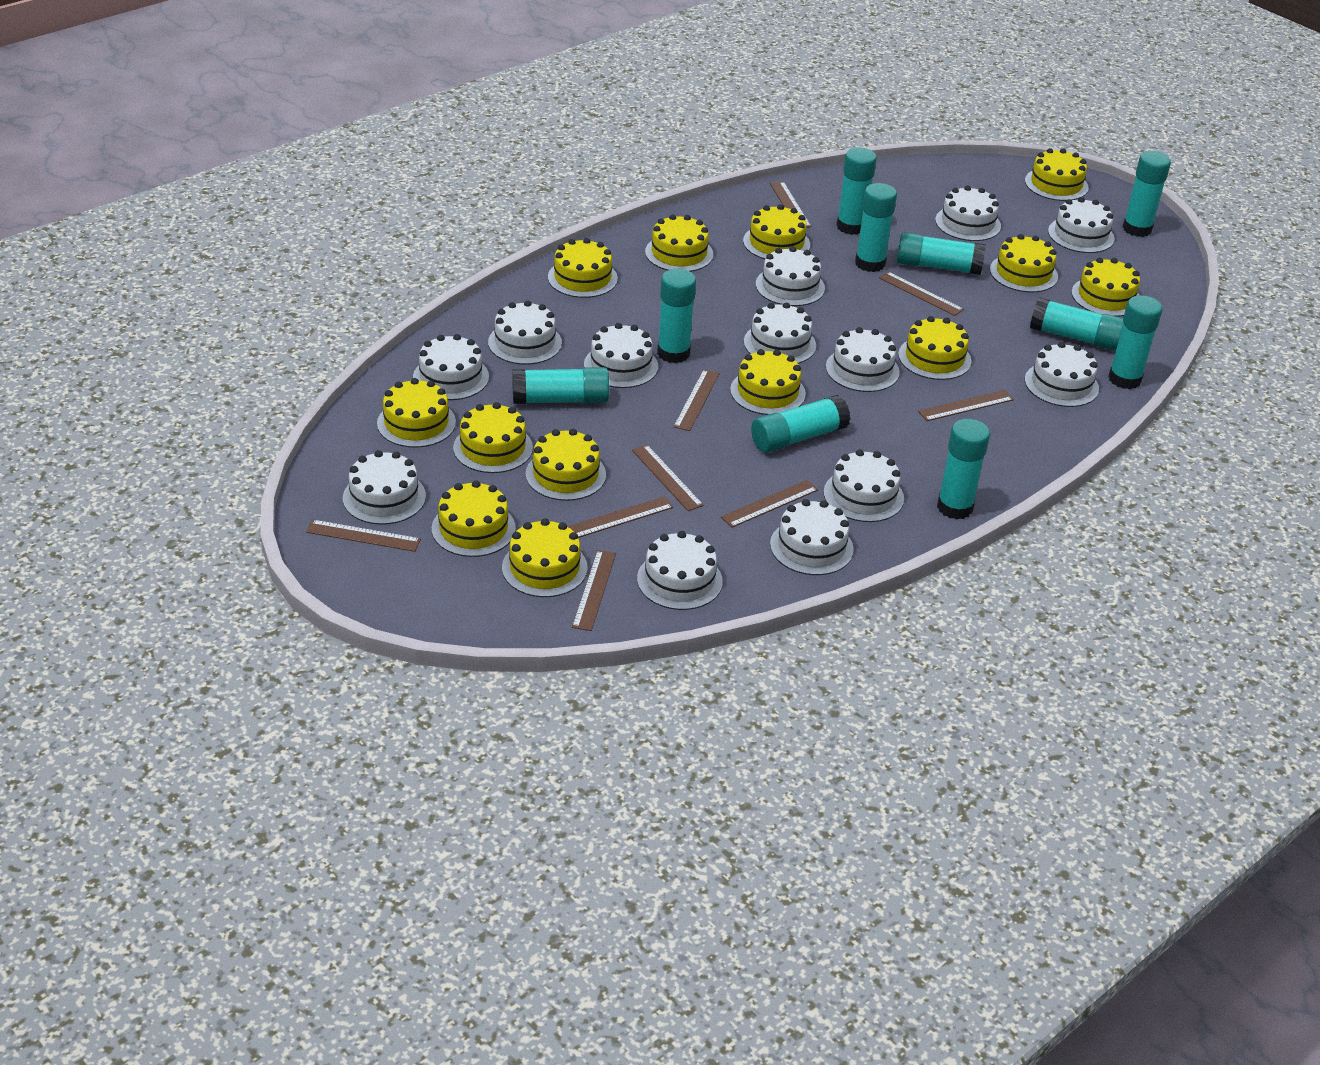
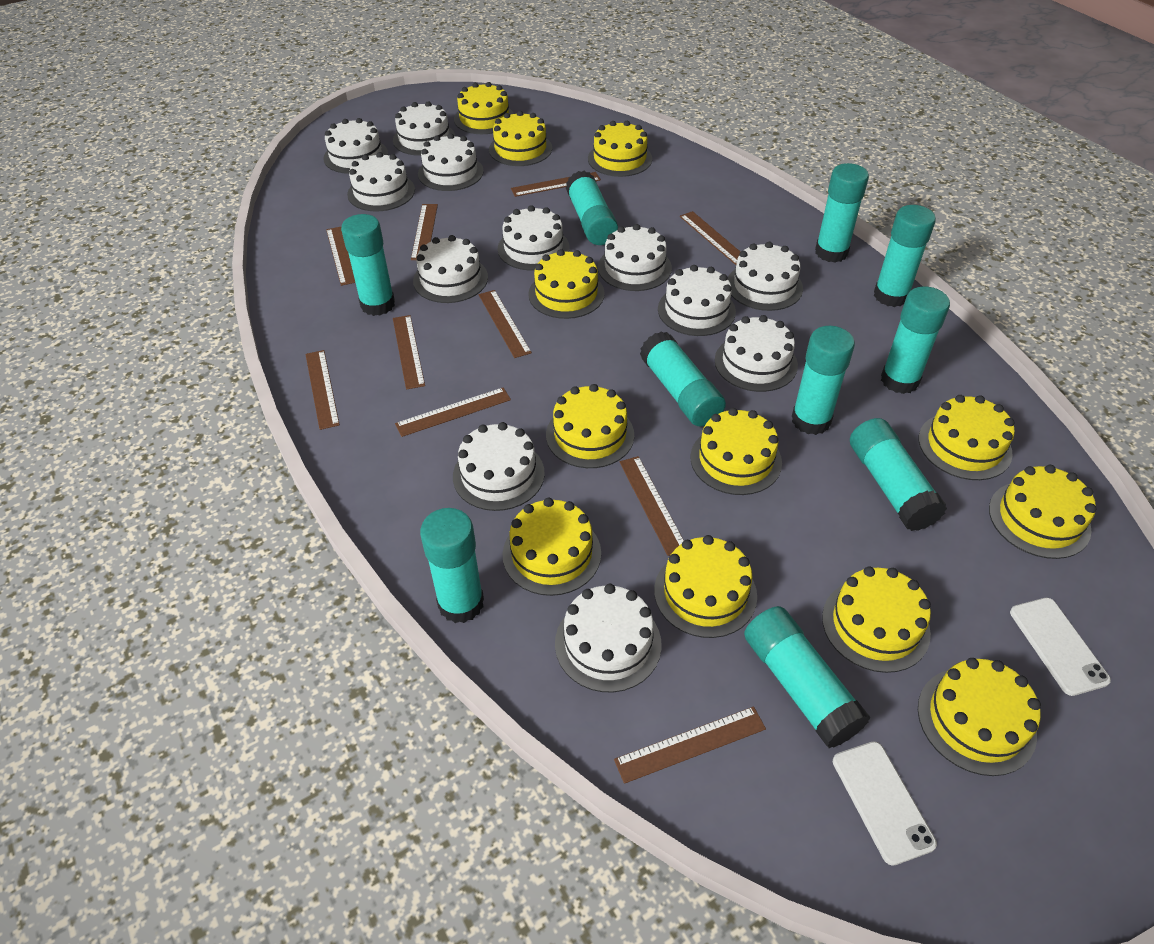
brown ruler: [306,520,421,552] [567,496,674,538] [572,550,616,631] [632,445,704,511] [673,369,720,431] [721,480,818,528] [770,182,811,228] [879,272,964,316] [918,390,1014,421] = 9 -> [306,350,340,430] [326,226,355,286] [393,315,425,390] [395,387,511,437] [411,204,438,260] [479,290,532,358] [511,172,601,197] [614,706,766,784] [620,456,684,556] [680,211,740,265] = 10
white cake: [343,450,426,525] [413,334,489,400] [488,300,562,365] [584,323,658,388] [637,531,723,610] [744,302,816,364] [756,246,825,306] [770,499,854,575] [824,449,904,522] [826,327,900,392] [935,185,1001,241] [1025,342,1099,407] [1048,197,1115,253] = 13 -> [324,118,388,174] [347,152,415,211] [393,101,455,156] [413,235,488,303] [418,133,484,191] [453,422,545,511] [497,205,570,270] [555,584,662,692] [598,224,672,291] [658,265,736,336] [714,315,798,392] [728,242,803,311] = 12
white phone: none = 0 -> [833,741,937,866] [1010,598,1111,696] = 2
yellow cake: [377,378,456,448] [432,480,516,557] [453,402,533,473] [502,518,588,597] [526,429,606,501] [548,238,618,298] [645,214,713,272] [730,349,806,415] [743,204,810,259] [898,316,972,380] [990,234,1058,292] [1025,148,1089,201] [1072,257,1140,317] = 13 -> [454,82,514,134] [489,111,552,166] [503,498,601,596] [528,249,605,319] [546,384,634,468] [588,121,652,177] [654,535,757,638] [690,408,782,495] [822,567,931,673] [918,658,1041,776] [919,395,1015,480] [989,465,1096,559] = 12

